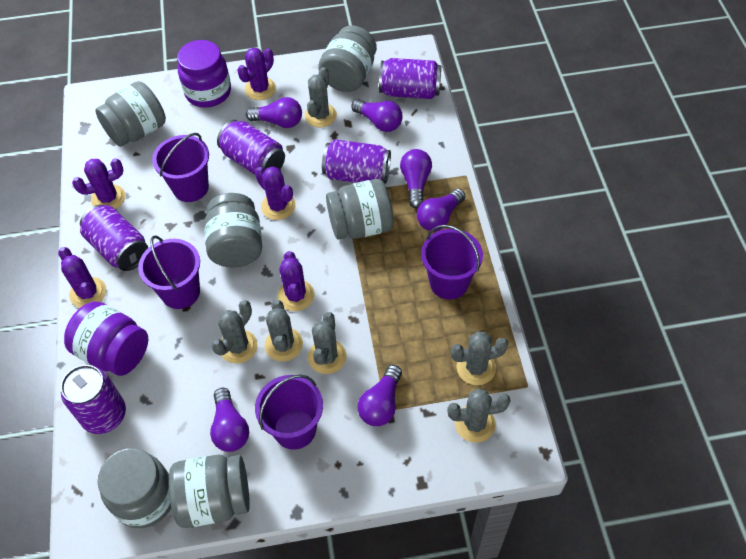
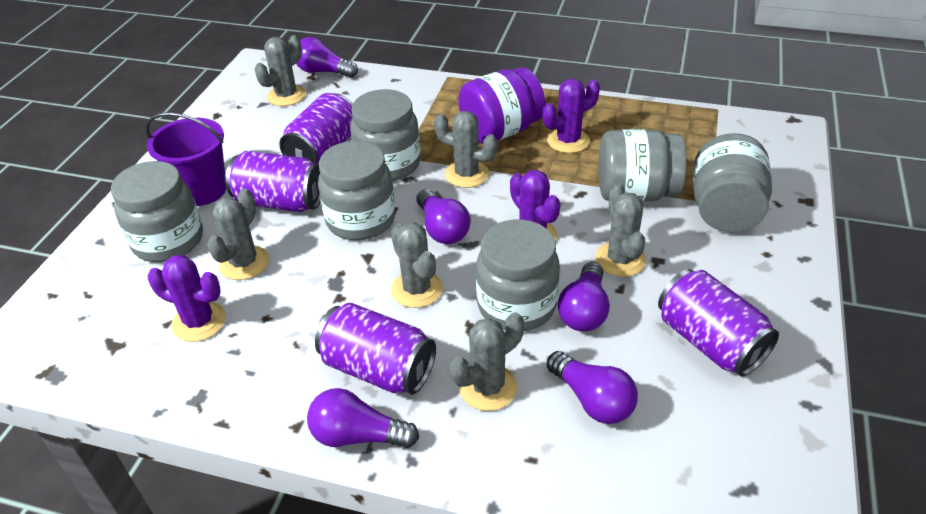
purple bucket: [138,235,200,309] [152,133,209,202] [255,374,323,450] [421,225,483,300] = 4 -> [145,112,226,206] = 1
purple cactus: [58,247,106,308] [72,158,126,209] [237,48,276,100] [255,166,296,220] [277,251,314,311] = 5 -> [148,255,226,342] [510,170,561,241] [543,79,600,153] = 3
purple can: [61,365,126,434] [80,205,148,271] [217,120,285,175] [322,139,391,184] [379,58,441,99] = 5 -> [225,151,321,212] [279,93,353,164] [315,303,436,394] [658,269,779,376] = 4
purple jar: [64,301,148,376] [177,40,231,108] = 2 -> [458,67,545,144] = 1
purple light bulb: [210,388,249,452] [246,97,302,128] [352,99,403,132] [358,365,402,426] [400,149,432,208] [417,189,466,231] = 6 -> [296,37,358,78] [307,388,419,448] [417,189,470,244] [547,351,638,424] [558,262,610,332] = 5

